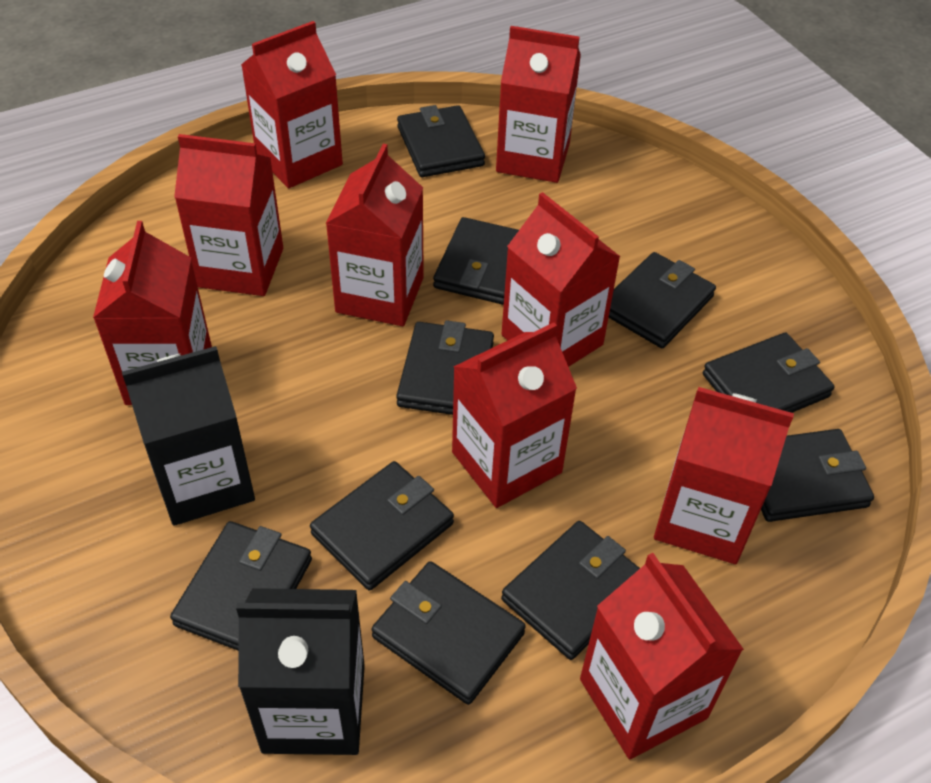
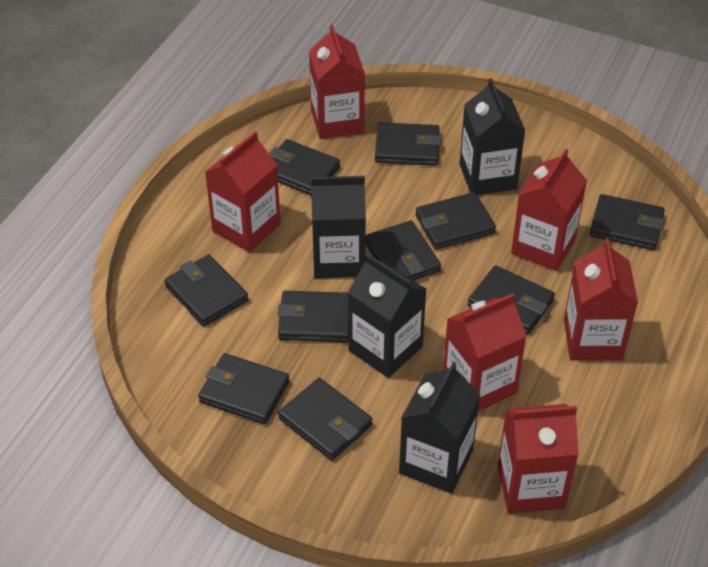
black carton: [122,346,255,526] [236,588,365,755] = 2 -> [311,176,366,278] [348,253,426,378] [399,362,480,494] [460,78,525,195] = 4
red carton: [93,221,212,405] [174,134,283,296] [241,21,343,188] [326,144,424,326] [452,323,577,508] [496,26,581,183] [502,192,620,367] [580,553,744,759] [654,387,794,564] = 9 -> [205,131,281,252] [309,24,365,139] [443,293,527,411] [498,404,579,514] [511,148,587,271] [564,238,638,360] = 6

